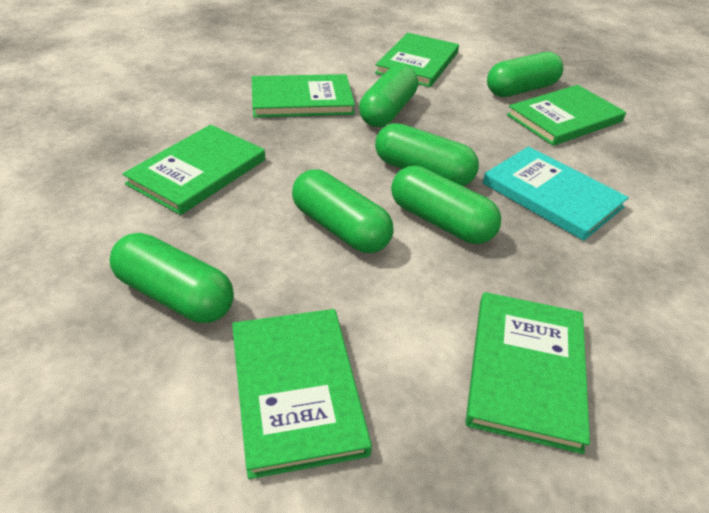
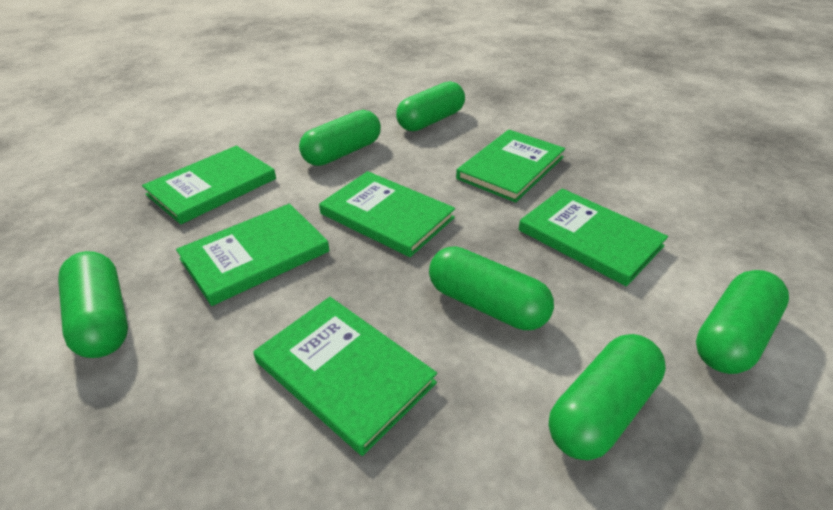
turquoise book: [483,147,629,241] = 1 -> none = 0

